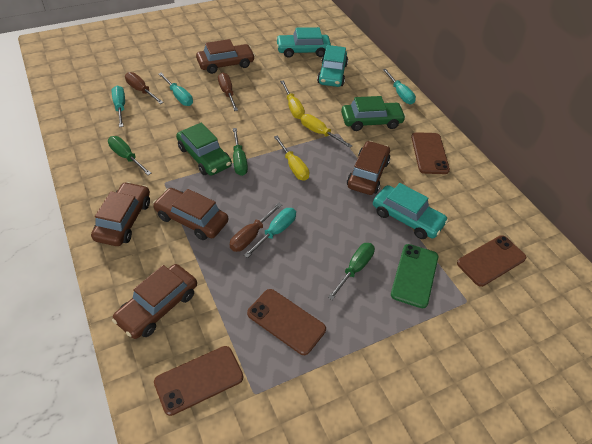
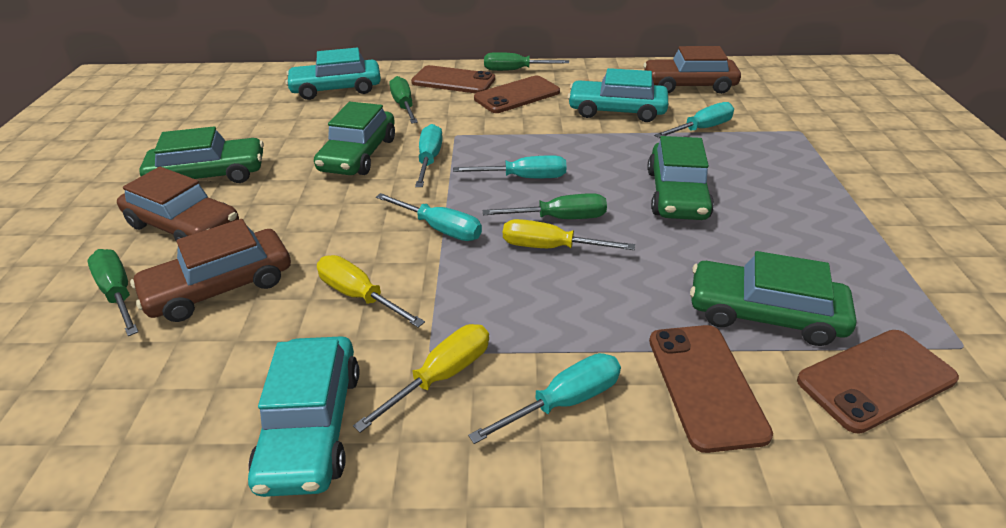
brown car: [91,182,150,246] [112,264,197,339] [153,188,229,240] [196,39,255,74] [347,141,390,195] = 5 -> [117,167,239,240] [130,219,291,322] [643,46,741,94] = 3
brown screwdriver: [125,72,164,104] [218,72,238,111] [230,203,282,252] = 3 -> none = 0
green car: [176,123,232,176] [341,96,406,131] = 2 -> [139,126,264,183] [314,102,395,175] [647,136,714,220] [690,251,856,346] = 4
green phone: [391,244,438,308] = 1 -> none = 0
green screwdriver: [108,136,151,175] [233,128,248,176] [328,243,375,300] = 3 -> [87,249,138,336] [389,76,418,124] [483,193,607,219] [484,52,569,71] = 4
turquoise screwdriver: [112,86,125,127] [159,73,193,106] [244,208,296,258] [383,69,416,104] = 4 -> [376,193,482,241] [415,124,443,187] [453,155,567,178] [468,353,621,444] [654,102,734,138] = 5

